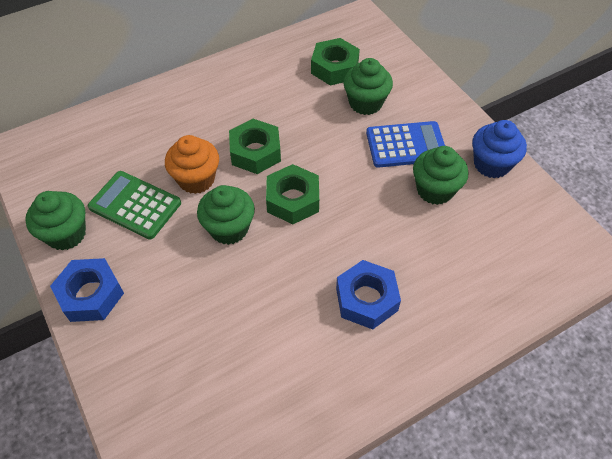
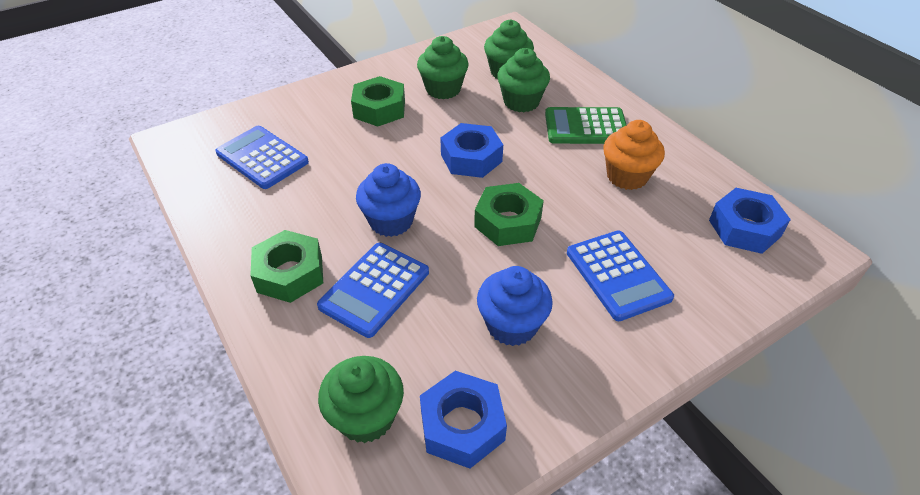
blue calculator: [366,121,445,168] = 1 -> [215,126,309,189] [317,243,429,338] [567,231,674,321] = 3
blue cupcake: [472,120,527,178] = 1 -> [356,163,421,237] [477,266,553,346] = 2
blue nut: [50,258,124,322] [336,260,401,329] = 2 -> [420,371,507,469] [440,123,503,178] [709,188,791,254] = 3

